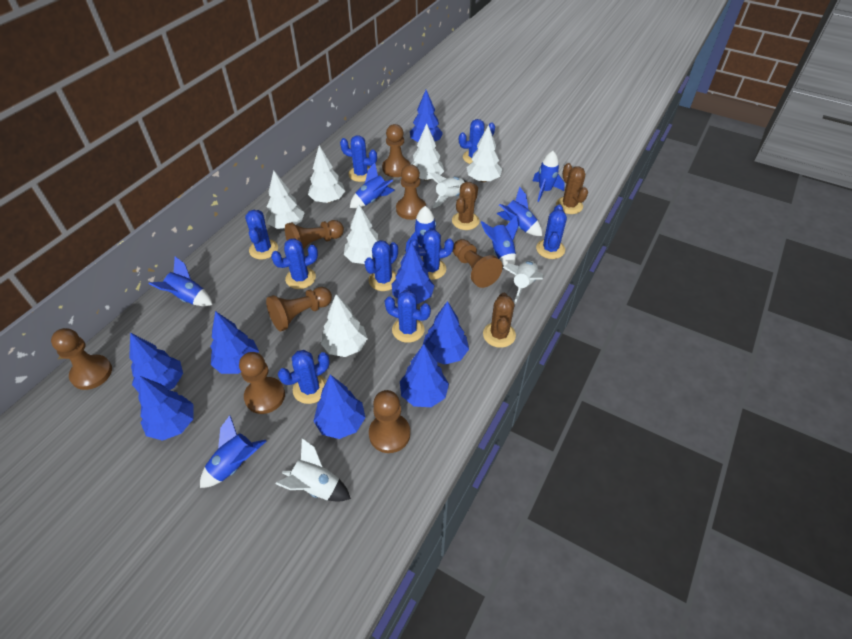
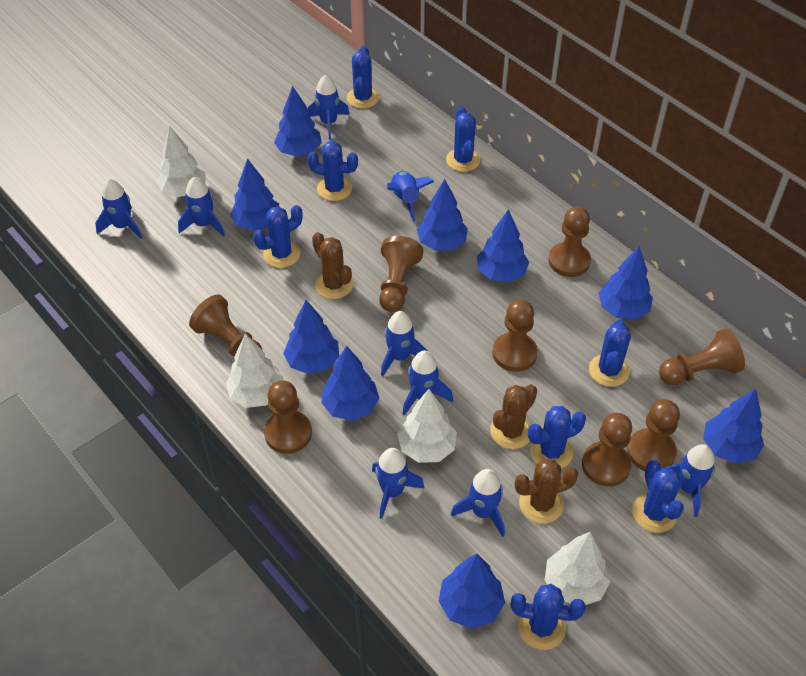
blue cactus: [245,210,278,259] [271,238,318,289] [278,350,330,404] [340,135,377,182] [364,240,398,291] [385,290,431,343] [409,229,454,280] [459,119,495,164] [536,204,567,259] = 9 -> [253,205,302,268] [307,141,358,201] [347,46,379,109] [446,106,481,172] [511,584,586,650] [528,406,586,469] [589,320,631,387] [632,460,684,533] = 8
blue rocket: [149,256,213,306] [200,415,266,488] [350,163,395,208] [405,206,442,251] [481,215,519,266] [497,186,542,236] [533,151,565,202] = 7 -> [95,179,142,239] [178,177,225,237] [307,75,350,140] [372,448,425,519] [381,311,428,376] [387,171,434,222] [402,350,453,415] [451,469,505,537] [663,444,715,517] = 9
blue tree: [129,333,183,393] [138,376,194,441] [210,311,259,374] [313,375,366,439] [391,242,434,304] [400,344,449,407] [410,90,443,142] [422,301,469,365] = 8 -> [230,158,280,231] [274,86,322,156] [283,300,339,374] [321,346,379,421] [417,179,468,251] [439,554,505,629] [477,209,529,282] [599,246,653,320] [703,389,764,464] = 9
white rocket: [275,438,351,501] [428,173,466,208] [503,260,544,304] = 3 -> none = 0
white tree: [266,170,305,229] [308,146,345,203] [321,294,368,357] [344,204,379,264] [411,123,444,181] [467,125,502,182] = 6 -> [157,126,206,197] [226,334,283,408] [397,389,457,463] [545,532,610,605] = 4

